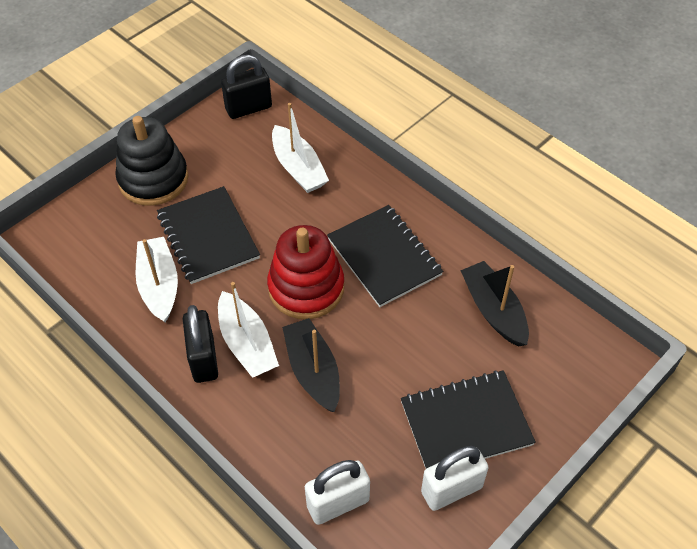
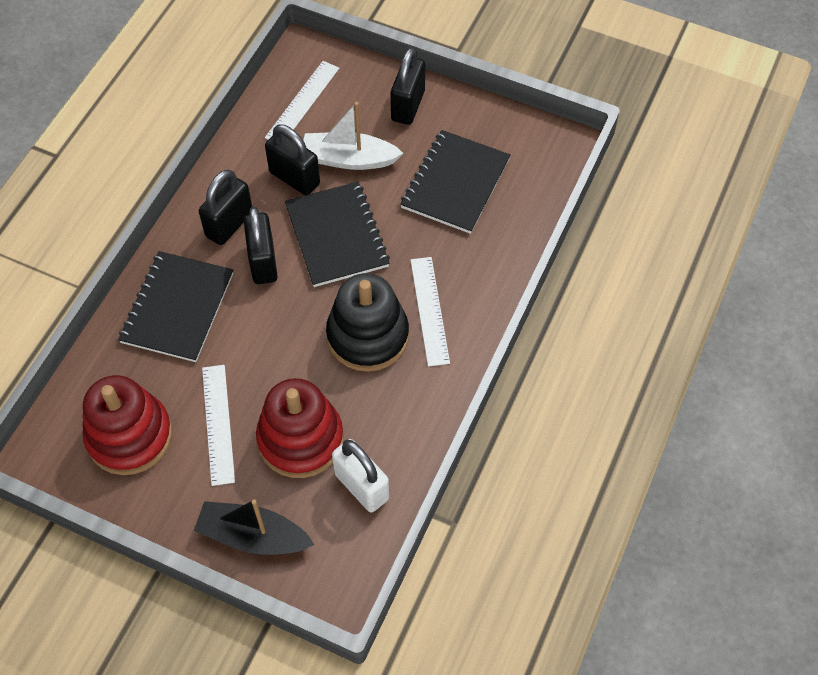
black boat: [282,318,340,412] [460,261,529,347] = 2 -> [194,499,314,555] = 1
black padlock: [183,305,218,383] [221,55,272,119] = 2 -> [199,170,252,245] [244,206,278,284] [265,124,320,195] [391,47,425,125] = 4
red stacking toy: [267,225,344,319] = 1 -> [82,375,172,475] [256,378,343,478] = 2
white boat: [136,237,178,323] [218,282,279,378] [272,103,329,193] = 3 -> [303,102,403,170] = 1
white padlock: [305,460,370,525] [421,446,489,511] = 2 -> [332,439,389,513] = 1
white ruler: none = 0 -> [202,365,235,486] [265,61,339,140] [411,257,450,367] = 3

